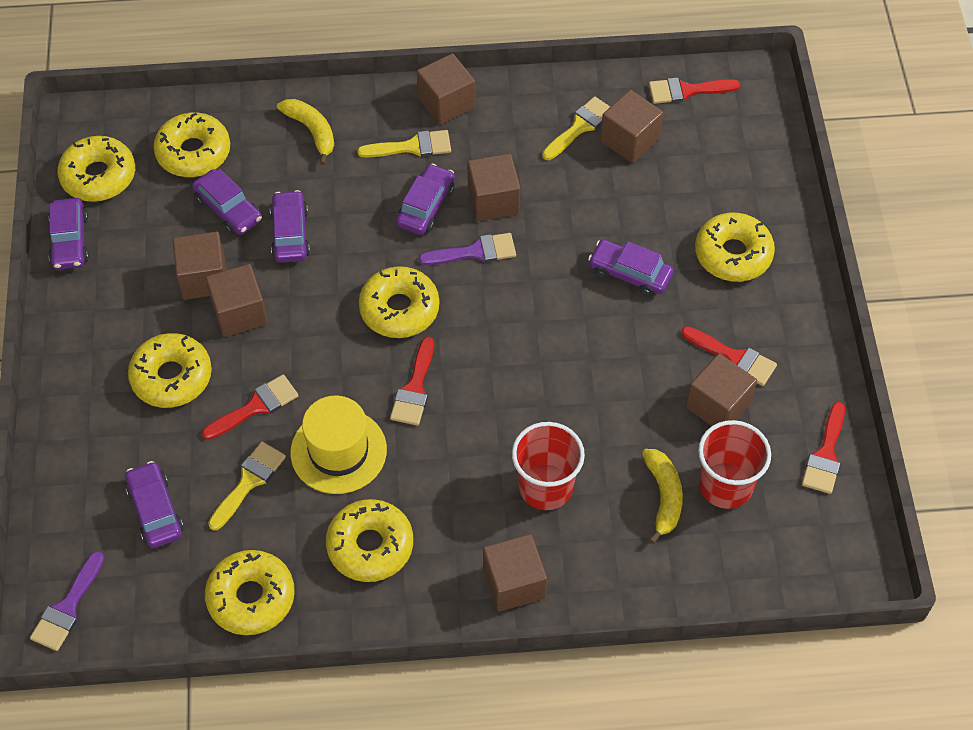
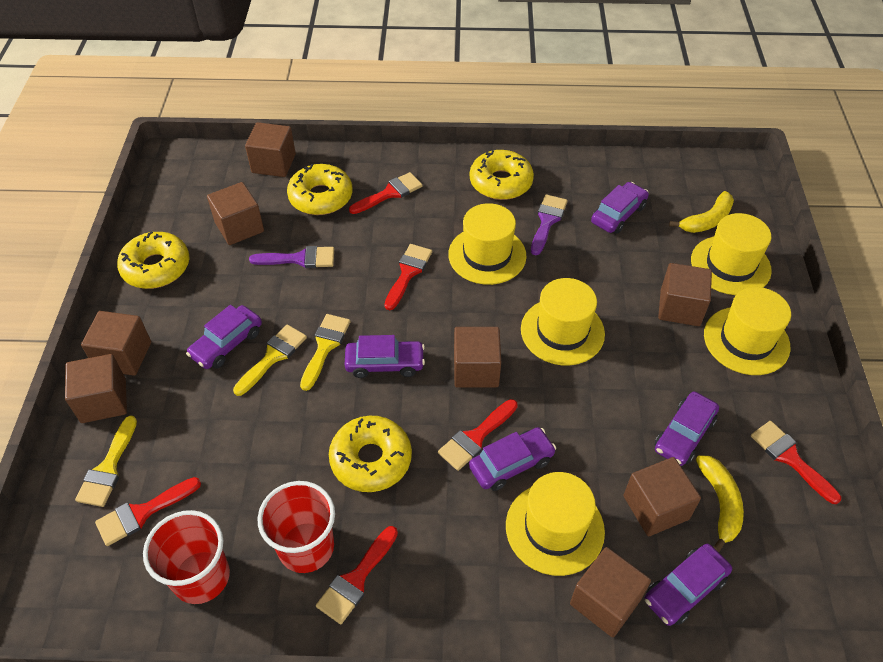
brown cube: [173,232,226,300] [206,264,268,337] [417,54,475,125] [467,154,520,221] [483,534,547,612] [600,90,663,163] [686,354,757,426] = 7 -> [65,354,127,423] [81,311,151,376] [207,182,264,245] [245,122,296,177] [454,327,501,388] [570,547,651,638] [623,457,701,537] [658,263,712,326] = 8
red brush: [202,374,299,440] [390,337,434,425] [649,77,740,104] [681,326,777,386] [802,402,845,494] = 5 -> [95,477,201,546] [316,526,398,624] [349,172,423,214] [384,244,432,310] [438,399,518,471] [751,421,841,504] = 6
yellow donut: [57,136,135,202] [128,333,212,408] [153,112,230,177] [205,550,295,635] [326,499,413,582] [359,266,439,338] [695,213,775,282] = 7 -> [117,231,190,289] [287,164,352,215] [329,416,412,492] [470,150,534,200] = 4
yellow hat: [290,396,387,494] = 1 -> [448,203,526,285] [506,472,605,576] [521,278,605,365] [691,213,772,295] [704,287,791,375] = 5

